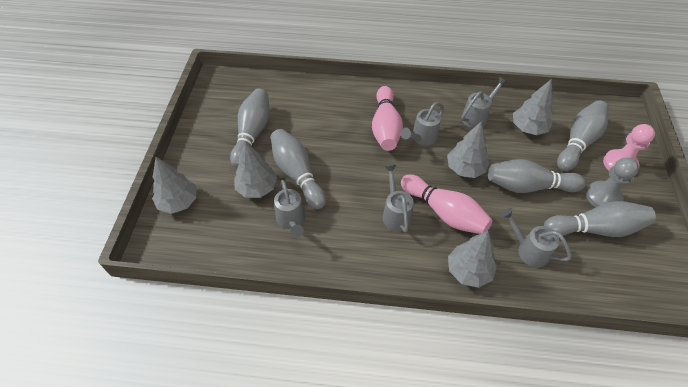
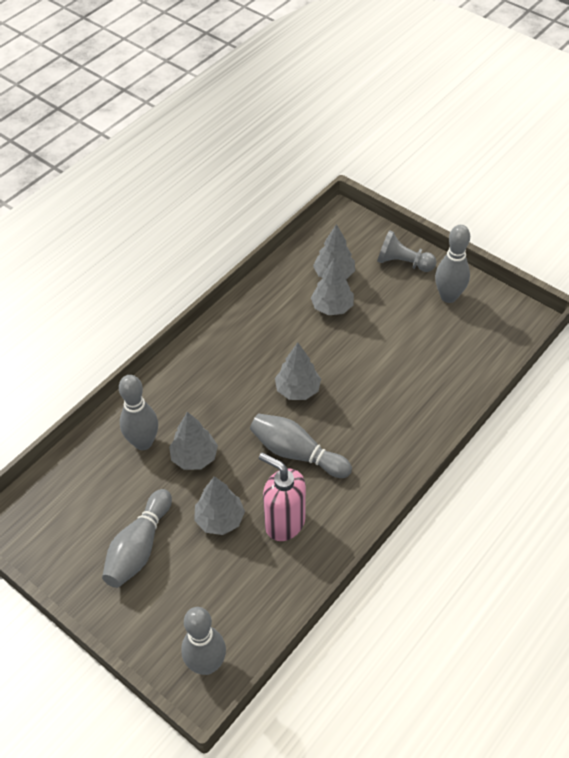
grey watering can: [274,180,305,237] [383,165,414,233] [400,102,444,146] [461,77,508,128] [500,208,572,268] = 5 -> none = 0
pink bowling pin: [372,86,403,151] [401,174,493,234] = 2 -> none = 0
pink pawn: [603,124,655,171] = 1 -> none = 0
pink soap dispenser: none = 0 -> [259,453,306,541] = 1

